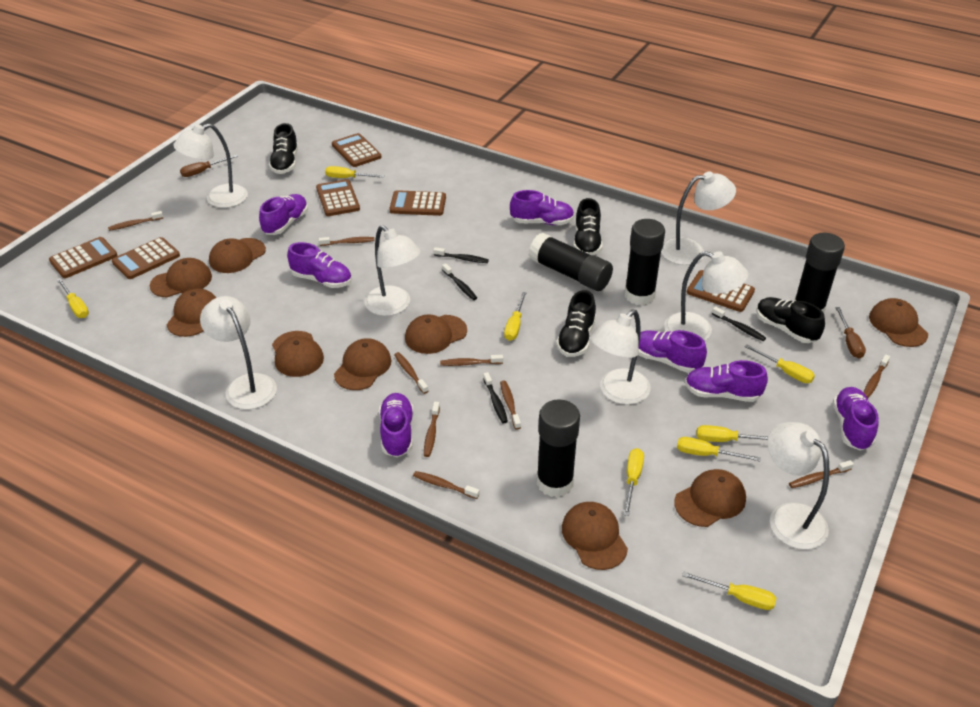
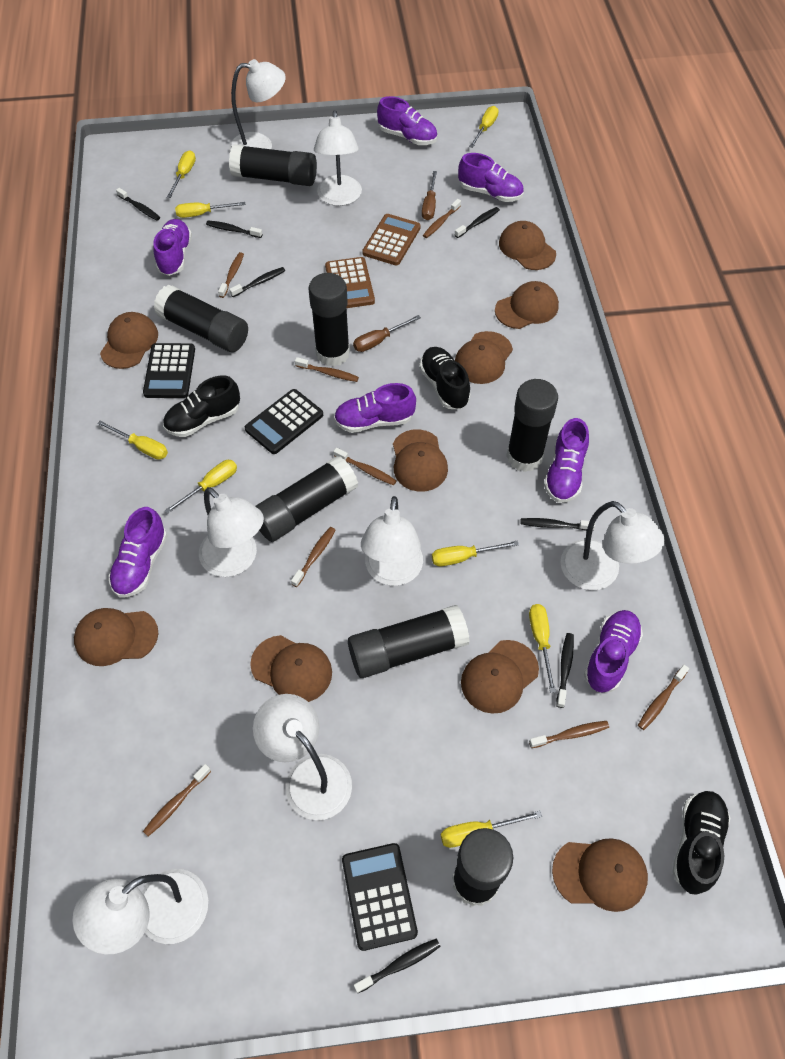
black calculator: none = 0 -> [143,343,195,398] [245,389,323,454] [342,843,418,951] = 3
black glue stick: [529,233,613,291] [537,399,580,497] [625,219,665,305] [794,233,845,313] = 4 -> [153,285,248,352] [229,144,317,186] [255,455,358,542] [309,273,350,366] [348,605,470,678] [452,828,513,907] [506,379,558,472] = 7
black shoe: [269,123,298,174] [556,290,596,357] [574,198,603,255] [757,297,825,343] = 4 -> [163,375,240,437] [419,347,470,409] [672,791,730,895] = 3
black toothbrush: [433,247,489,263] [442,263,477,300] [483,372,508,423] [712,306,766,341] = 4 -> [116,188,160,221] [206,221,262,238] [229,267,285,297] [354,938,441,993] [455,207,500,238] [520,518,595,531] [556,633,574,708] = 7
brown calculator: [49,237,118,278] [112,237,180,279] [316,179,360,216] [332,133,381,167] [389,190,446,216] [687,270,755,312] = 6 -> [325,257,375,308] [362,214,421,265] = 2
brown toothbrush: [108,211,163,231] [319,237,374,246] [394,352,428,394] [413,471,479,499] [424,402,440,457] [440,355,503,366] [500,381,521,429] [789,460,854,488] [863,354,890,398] = 9 -> [143,764,211,836] [218,252,244,298] [291,527,335,587] [295,357,359,382] [333,448,397,485] [423,199,461,238] [529,721,609,748] [638,665,689,730] = 8

